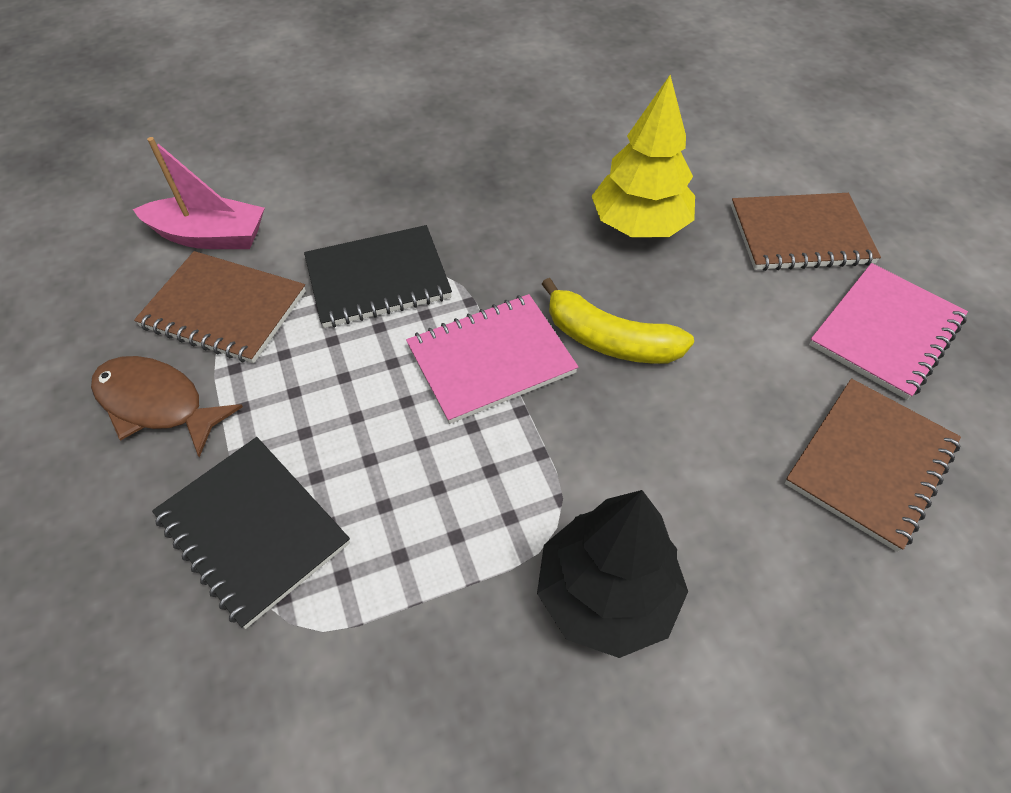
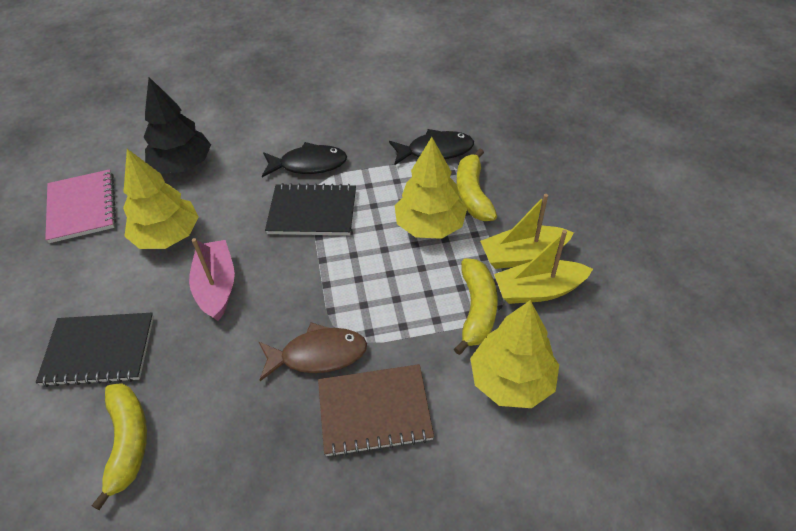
black fish: none = 0 -> [262,142,347,177] [389,129,474,165] = 2
brown notebook: [134,251,306,363] [731,193,881,271] [785,378,961,552] = 3 -> [318,364,434,457] = 1
pink notebook: [406,294,578,424] [809,263,968,400] = 2 -> [45,169,116,243] = 1
yellow banana: [542,278,694,364] = 1 -> [91,383,147,510] [454,258,498,355] [457,148,497,221] = 3
yellow boat: none = 0 -> [480,194,574,269] [494,230,593,304] = 2
yellow tree: [592,75,695,237] = 1 -> [123,149,199,249] [395,137,467,239] [470,300,559,408] = 3

